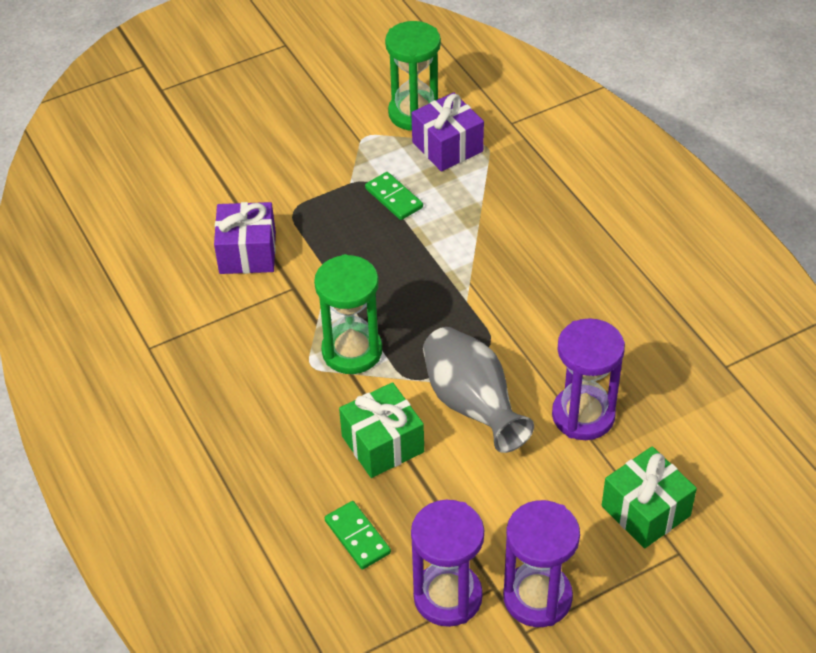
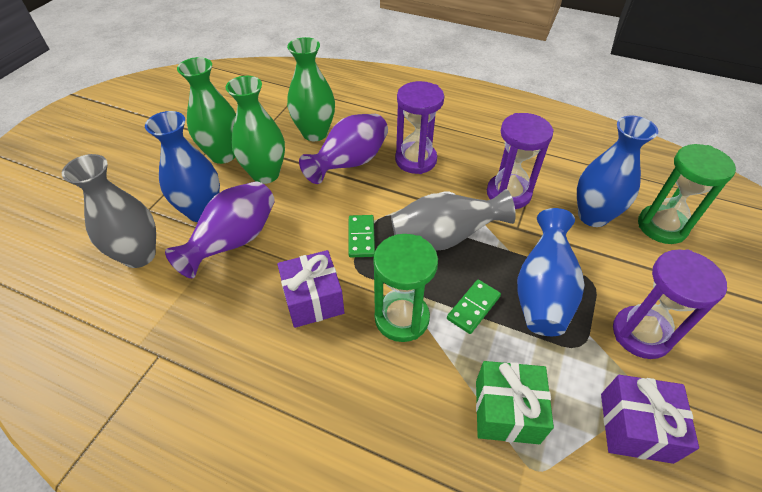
blue vase: none = 0 -> [145,111,220,222] [517,208,585,336] [577,116,658,227] = 3
green gift: [339,382,424,478] [602,446,697,548] = 2 -> [476,361,554,444] = 1
green vase: none = 0 -> [177,57,236,164] [226,76,285,184] [287,37,335,141] = 3
grey vase: [423,327,534,453] = 1 -> [62,154,156,268] [391,189,516,251] = 2
purple vase: none = 0 -> [165,181,275,278] [299,114,388,184] = 2

